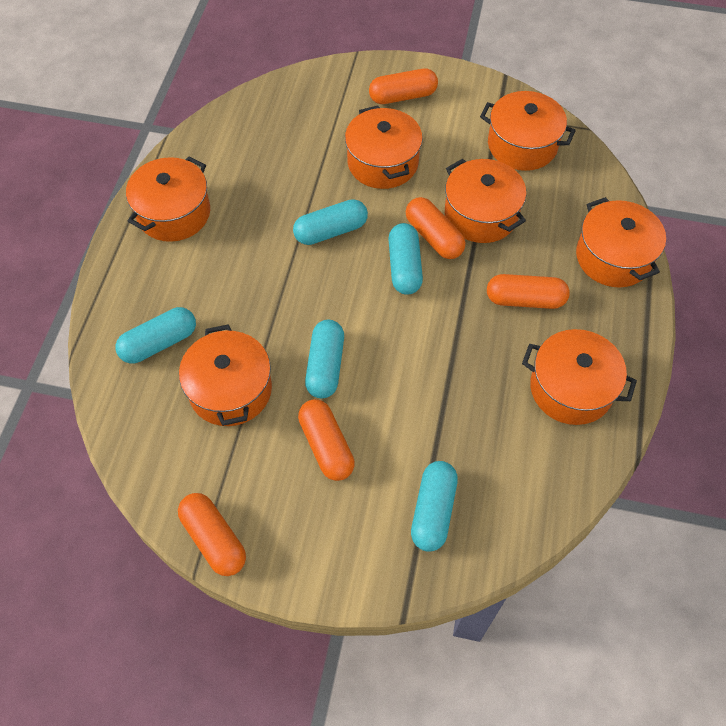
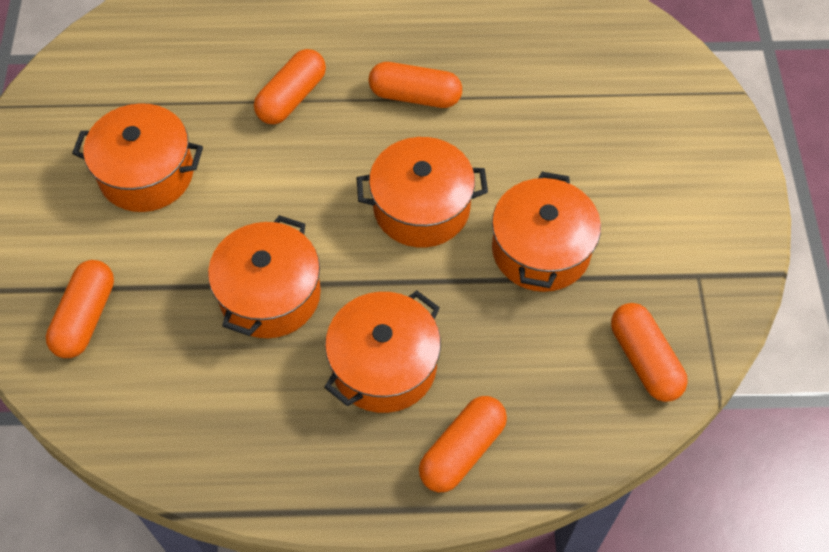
orange pot: [126,156,210,242] [179,324,272,426] [345,106,423,189] [445,159,526,243] [480,91,576,171] [522,329,637,425] [576,197,666,288] = 7 -> [72,103,203,212] [208,215,321,338] [324,291,441,413] [357,137,488,248] [492,172,601,292] = 5
turquoise capsule: [115,307,196,364] [293,199,368,245] [305,320,344,398] [388,223,423,295] [411,461,458,552] = 5 -> none = 0

